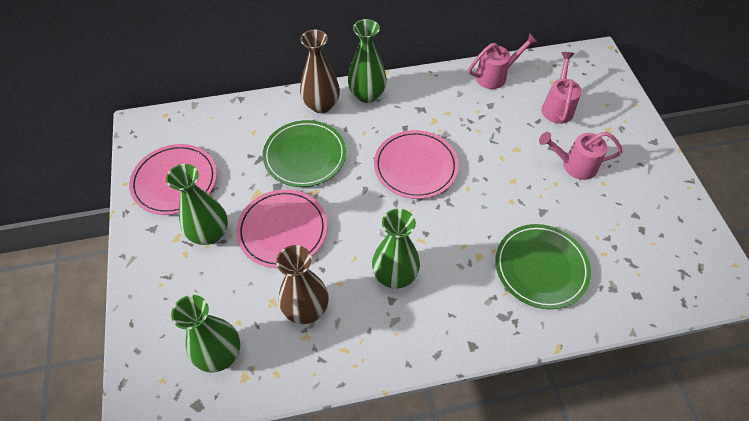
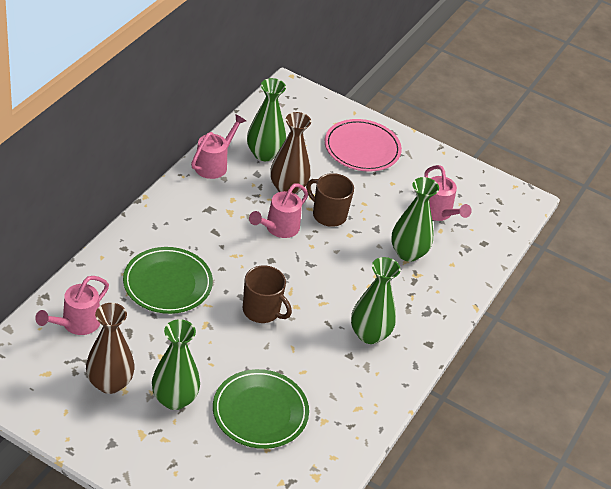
brown mug: none = 0 -> [243,266,292,323] [306,173,354,227] = 2
pink plate: [129,144,217,215] [236,189,327,268] [374,130,459,199] = 3 -> [325,119,402,172] = 1
pink watering can: [468,33,538,89] [539,132,622,180] [542,52,581,124] = 3 -> [35,276,109,335] [191,114,246,179] [249,183,308,238] [424,165,472,221] = 4

